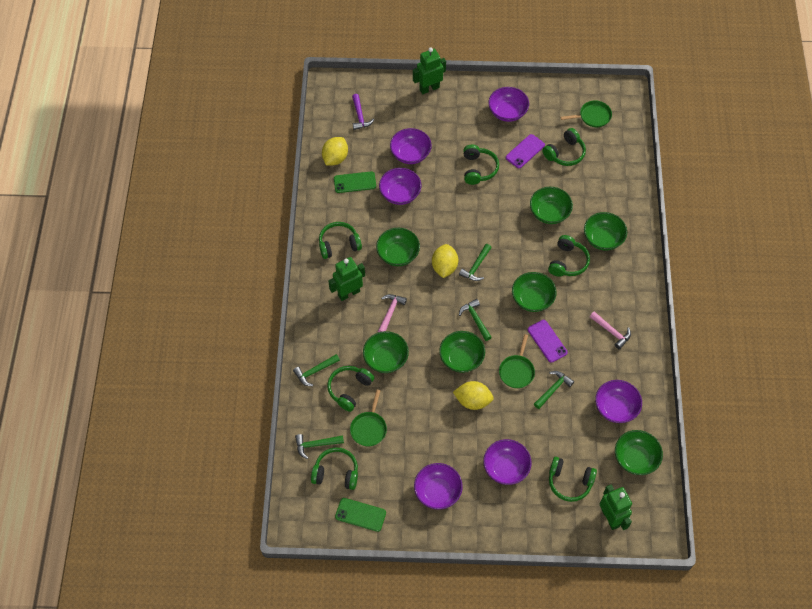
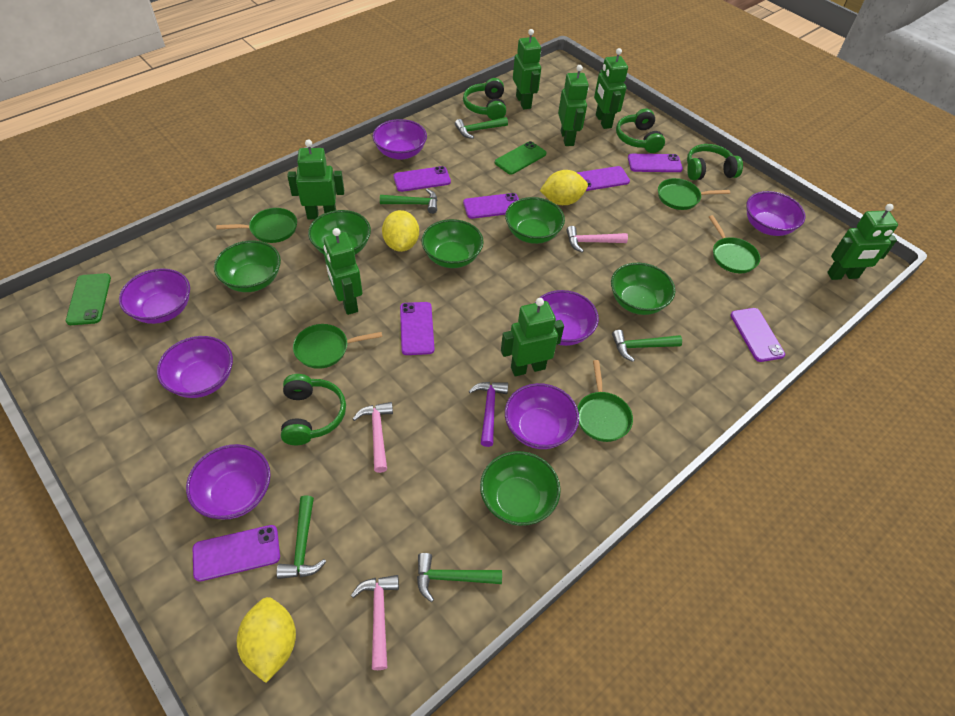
green bowl: [363,331,409,373] [376,228,420,266] [439,331,485,373] [512,272,557,312] [530,187,573,224] [584,212,627,250] [615,430,663,475] = 7 -> [214,240,281,292] [308,210,371,254] [421,219,484,268] [480,451,561,526] [505,197,565,244] [611,263,675,315] = 6
green headphones: [311,448,358,490] [319,222,362,259] [327,366,374,412] [463,145,499,185] [542,128,586,166] [548,235,590,277] [549,457,597,502] = 7 -> [281,374,346,445] [463,78,506,120] [616,108,665,153] [687,144,743,180] = 4
green pan: [350,390,387,446] [499,334,535,388] [561,100,612,127] = 3 -> [216,208,297,243] [293,324,382,369] [577,360,633,442] [658,178,730,210] [709,215,760,273] = 5
green robot: [328,257,365,301] [413,48,446,94] [600,484,632,530] = 3 -> [287,139,344,219] [323,228,362,315] [501,298,564,376] [513,29,541,109] [558,65,589,146] [594,48,628,129] [827,204,898,280] = 7
pink hammer: [378,294,407,332] [590,311,631,349] = 2 -> [351,575,399,670] [353,402,393,473] [566,226,628,252] = 3
purple bowl: [379,168,421,205] [390,128,432,164] [414,463,463,510] [483,439,532,485] [488,87,529,122] [595,380,642,423] = 6 -> [119,268,190,324] [157,336,233,398] [186,444,271,519] [373,119,427,160] [505,383,579,449] [535,290,599,346] [746,191,806,236] = 7
purple phone: [506,134,545,168] [528,320,568,363] = 2 -> [193,525,280,582] [393,166,451,192] [400,302,434,355] [463,193,519,219] [577,166,630,191] [628,154,683,172] [730,308,785,362] = 7

